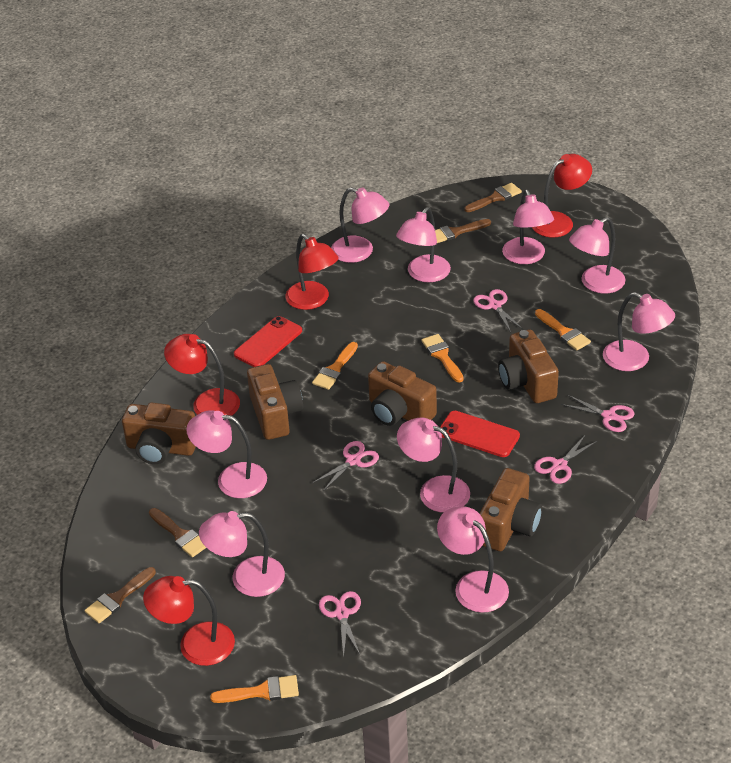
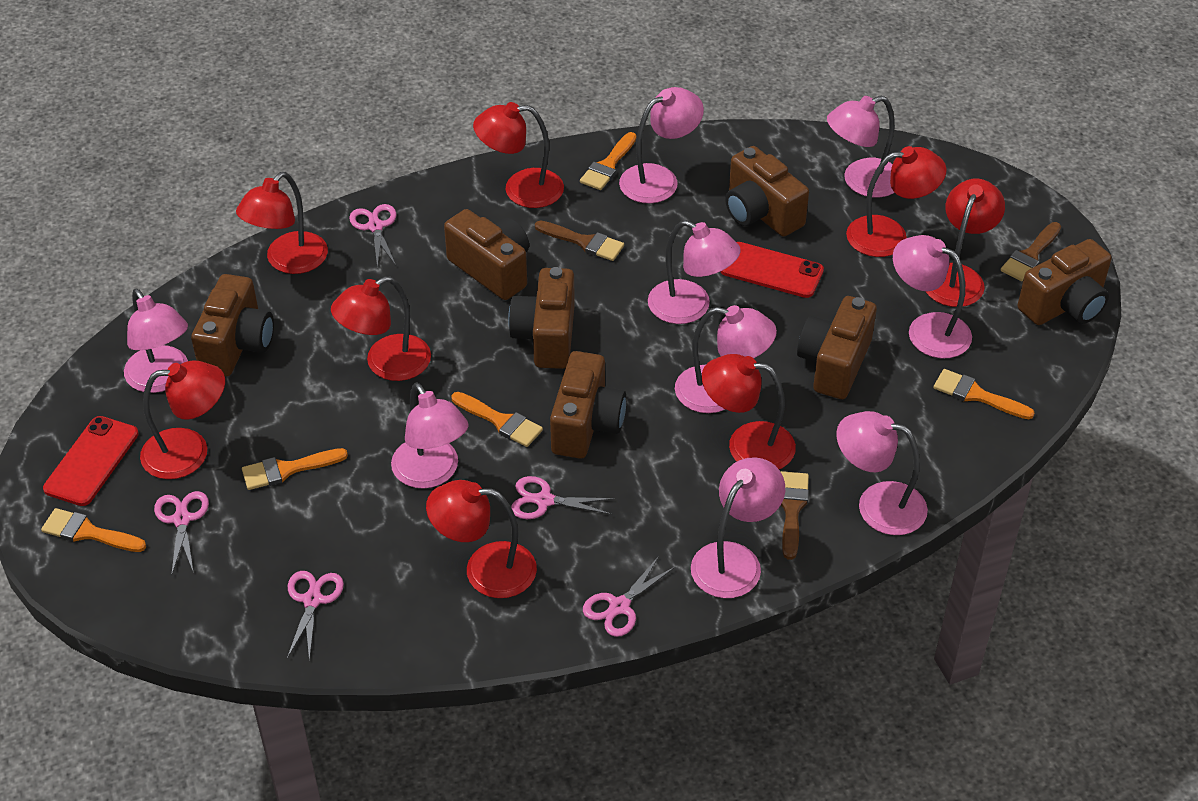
brown brush: [85,567,156,623] [149,508,206,557] [435,219,491,243] [464,183,522,212] = 4 -> [535,221,624,261] [781,471,809,560] [1001,222,1061,282] = 3
brown camera: [122,402,196,464] [247,364,303,440] [368,361,437,426] [479,468,542,551] [498,330,559,403] = 5 -> [191,274,274,376] [444,209,529,300] [508,267,575,369] [550,351,626,459] [725,146,809,237] [797,296,877,399] [1018,239,1112,325] = 7
orange brush: [210,675,299,703] [312,342,358,390] [421,334,464,383] [535,309,591,351] = 4 -> [41,508,146,552] [242,448,348,490] [451,392,543,447] [580,132,637,190] [933,369,1035,419] = 5
red lamp: [143,576,235,666] [164,334,240,416] [285,234,339,310] [532,154,592,238] = 4 -> [140,361,225,479] [236,172,328,274] [331,276,431,381] [426,480,537,598] [473,102,564,208] [702,354,796,469] [846,146,947,257] [926,179,1005,307] = 8

